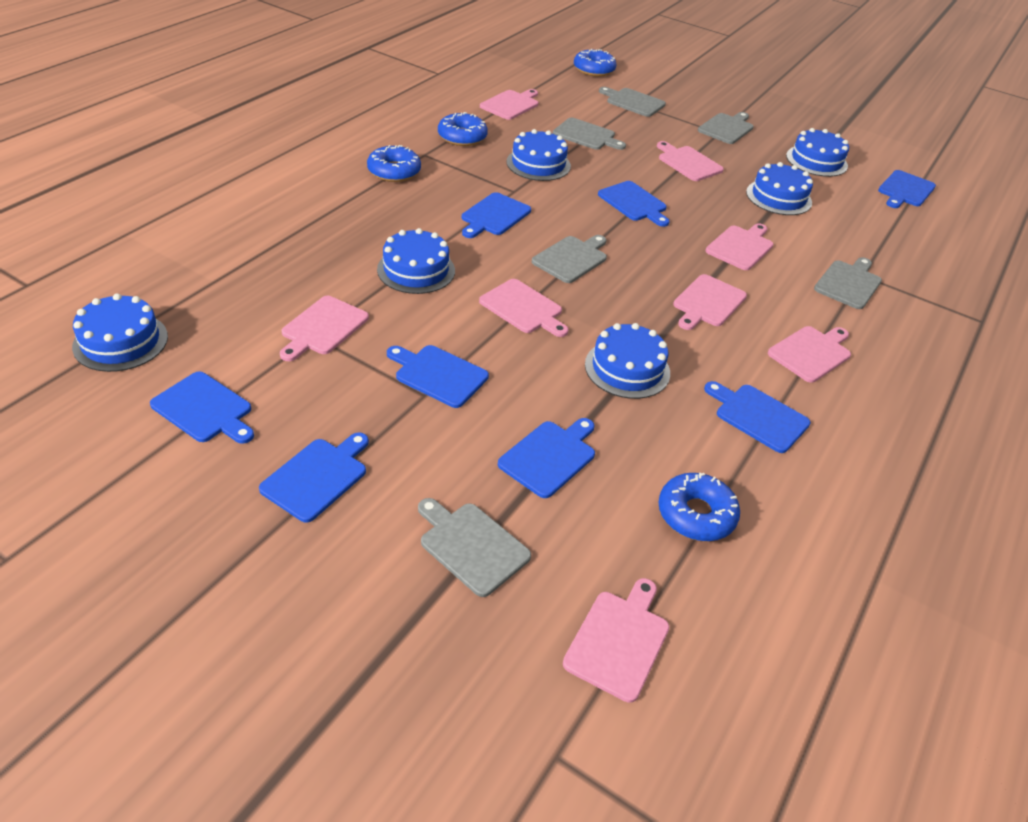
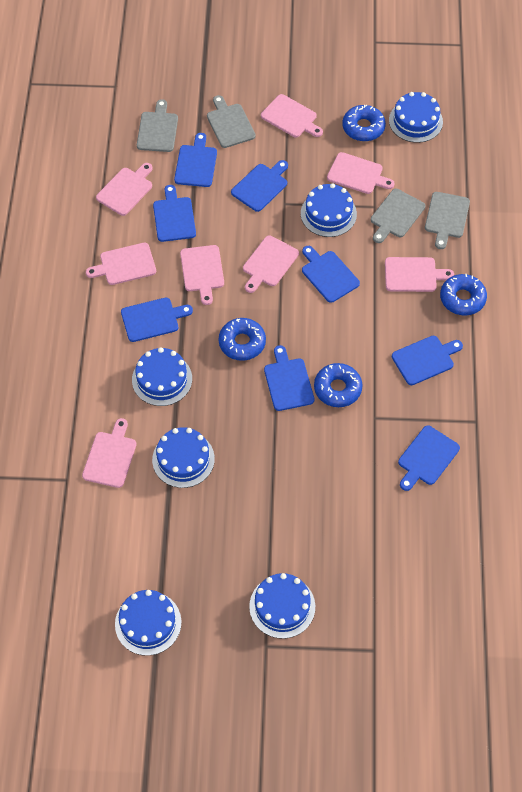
grey cutting board: [418,498,531,597] [532,235,607,283] [553,118,626,150] [599,87,666,117] [698,112,754,144] [814,257,882,309] = 6 -> [137,99,178,152] [207,95,256,148] [371,189,425,243] [425,192,470,249] = 4

